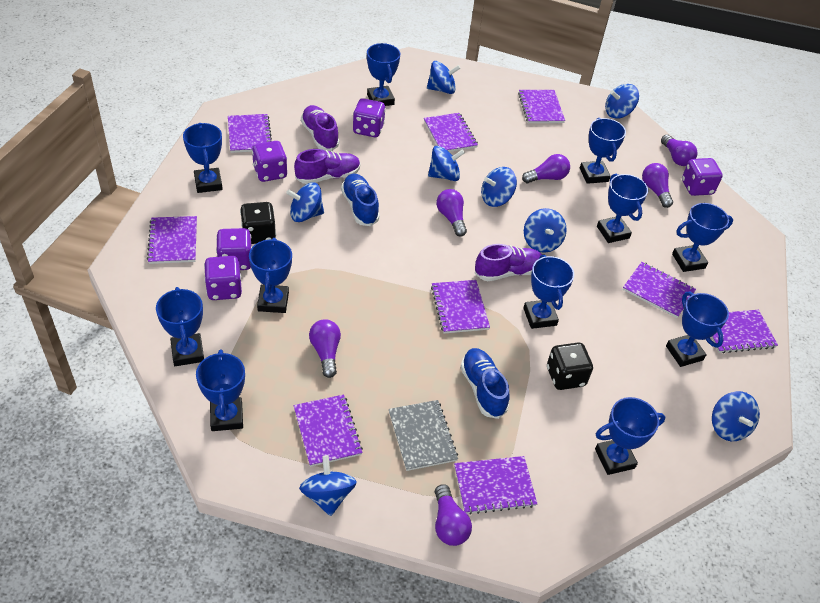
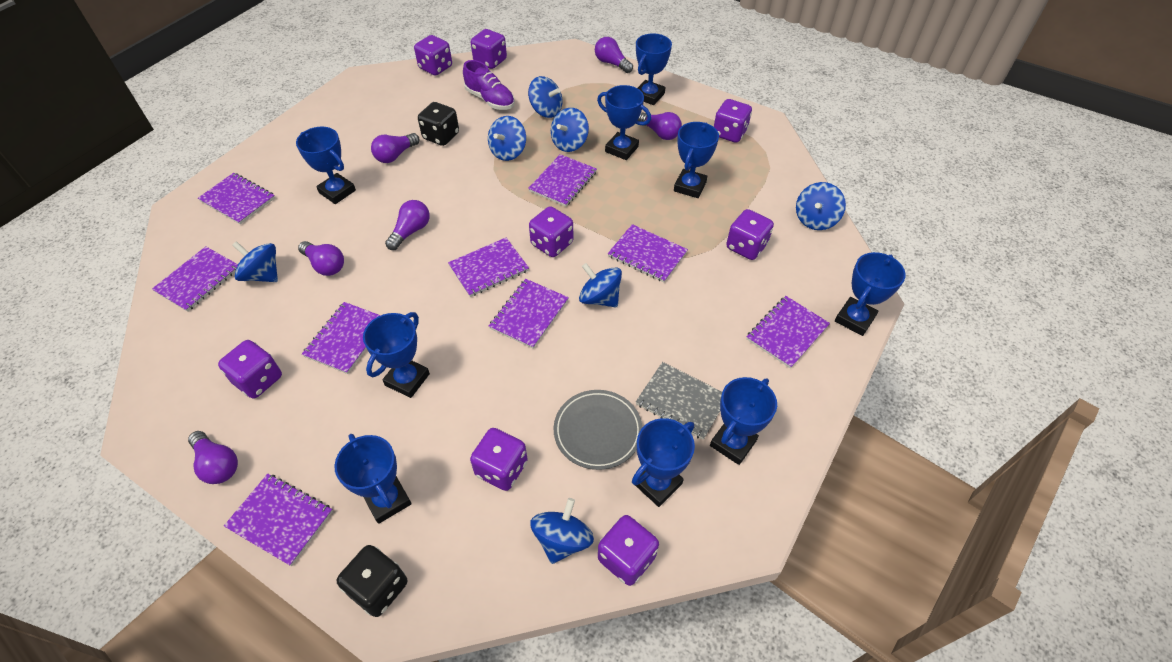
blue shoe: [341,174,380,226] [461,348,510,419] = 2 -> none = 0
blue spinning top: [286,182,324,222] [299,455,357,516] [427,61,461,94] [428,146,465,181] [481,167,517,207] [524,208,567,253] [605,84,639,119] [712,391,760,441] = 8 -> [232,241,278,282] [488,116,526,161] [528,76,562,118] [530,498,594,564] [551,108,589,152] [579,263,622,307] [796,182,846,230] = 7
blue trophy: [156,287,204,366] [183,123,223,193] [196,350,245,431] [249,238,292,313] [367,43,400,106] [523,254,574,329] [580,118,626,184] [595,397,665,475] [597,174,648,243] [666,292,729,367] [672,203,733,272] = 11 -> [296,127,356,204] [334,434,412,524] [363,312,430,398] [597,85,651,160] [632,418,695,507] [636,34,672,105] [674,122,719,198] [710,377,777,465] [835,252,906,336] = 9
grey plate: none = 0 -> [554,390,642,470] = 1
purple dice: [204,256,242,300] [216,228,252,270] [252,141,287,182] [353,98,386,137] [682,158,723,196] = 5 -> [218,340,282,399] [414,35,452,76] [470,428,528,491] [471,29,507,69] [529,206,574,257] [598,515,659,586] [713,99,752,143] [726,209,774,260] = 8
purple shoe: [294,149,360,184] [301,105,340,151] [475,244,542,281] = 3 -> [463,60,515,110] = 1

